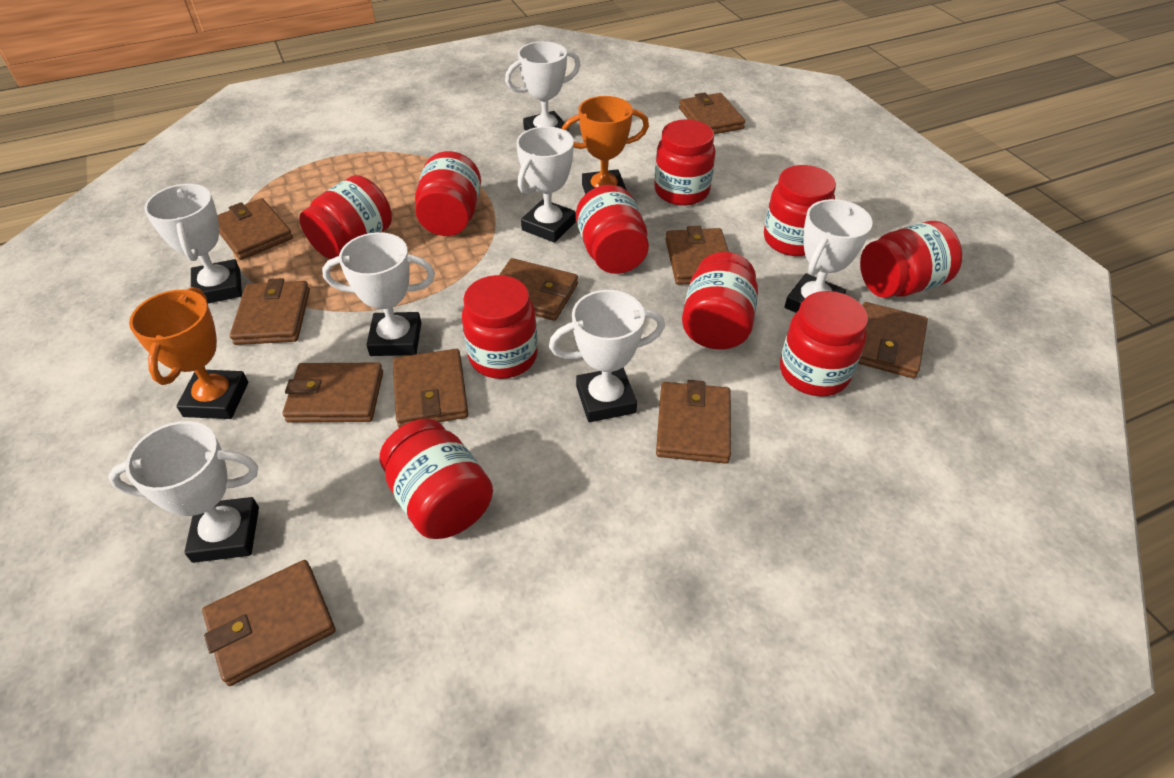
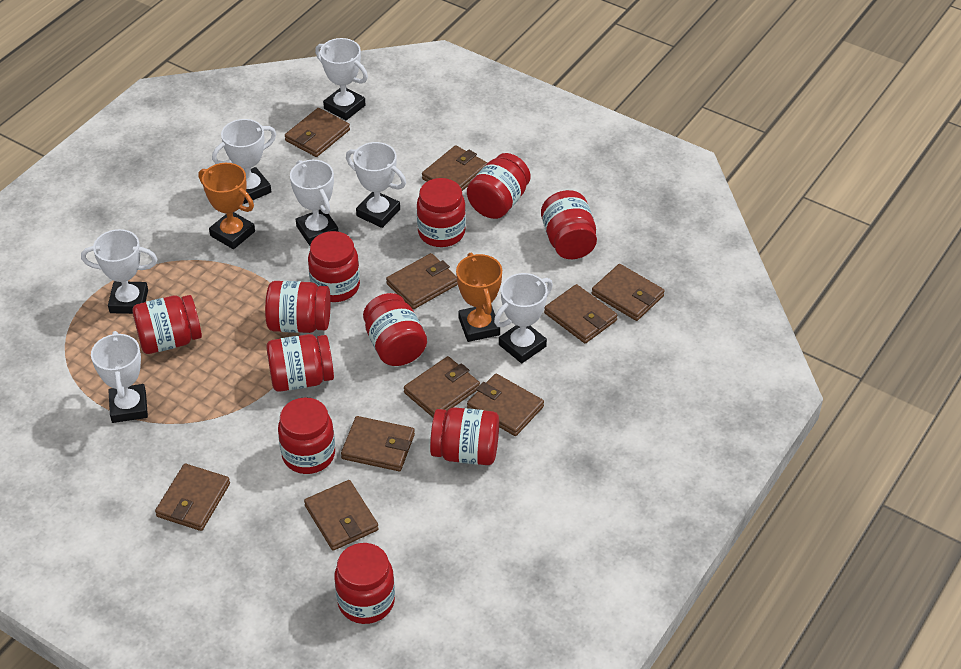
red jar: [299,175,392,259] [380,418,493,539] [415,151,481,236] [462,275,538,379] [576,185,649,274] [654,119,716,206] [682,252,758,349] [764,165,836,256] [780,291,868,396] [860,221,962,298] = 10 -> [132,295,202,354] [265,281,331,333] [266,334,334,392] [278,397,335,474] [308,231,360,302] [334,543,395,624] [363,293,427,366] [417,178,466,247] [430,407,499,465] [467,153,530,219] [541,190,597,259] = 11

